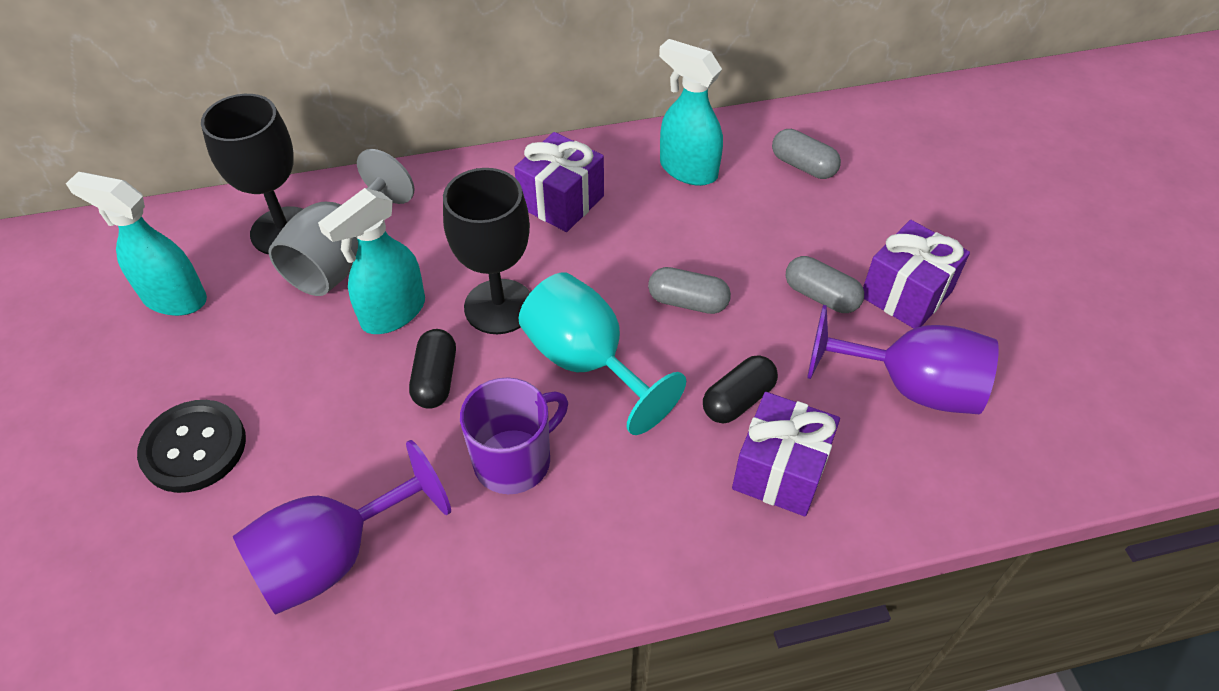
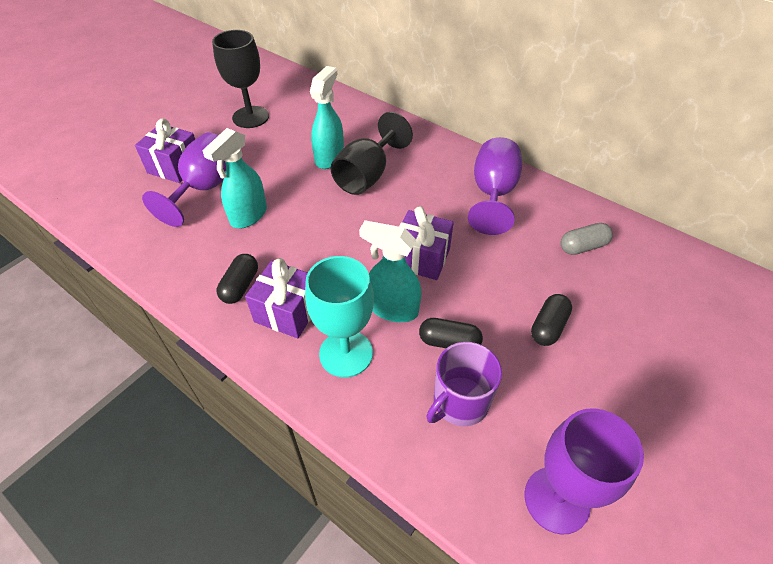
black button: [137,400,246,493] = 1 -> none = 0
black capsule: [409,329,456,409] [703,356,778,423] = 2 -> [217,254,258,304] [419,318,483,348] [531,294,572,346] = 3
grey capsule: [648,267,731,314] [772,129,841,179] [786,256,864,313] = 3 -> [561,223,613,255] = 1
grey goblet: [268,149,414,296] = 1 -> none = 0
purple goblet: [233,440,451,615] [807,305,999,414] = 2 -> [142,133,226,227] [468,137,522,235] [525,408,644,535] = 3

